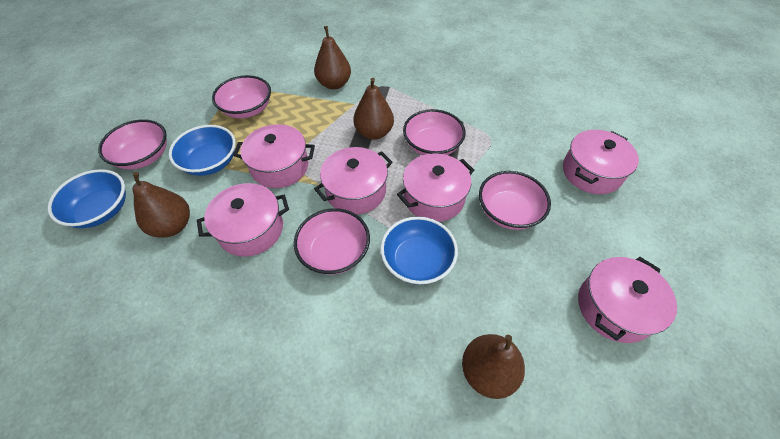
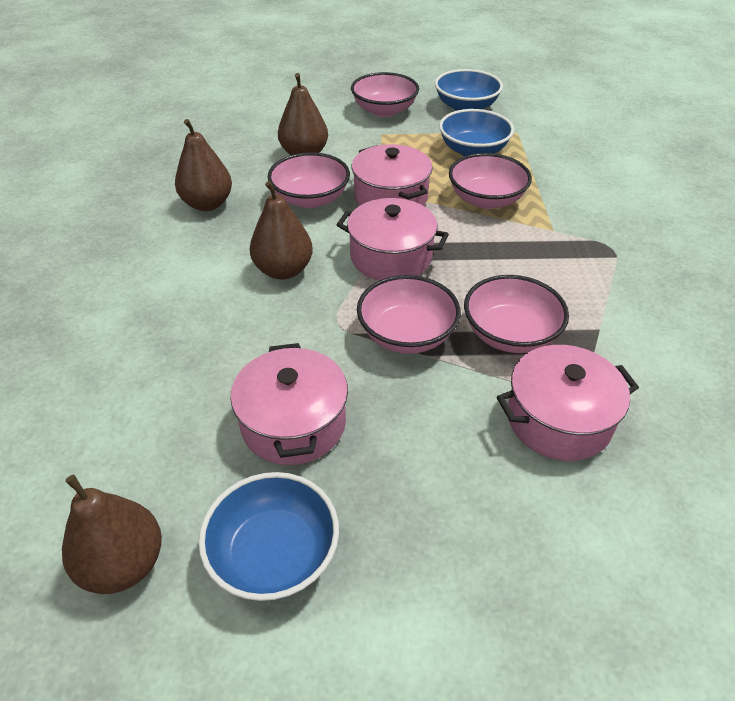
pink pot: [197,183,289,257] [233,124,315,188] [314,147,393,214] [397,153,474,222] [563,130,639,194] [578,257,677,343] = 6 -> [230,343,348,465] [337,198,449,280] [352,144,433,206] [497,345,639,461] = 4

